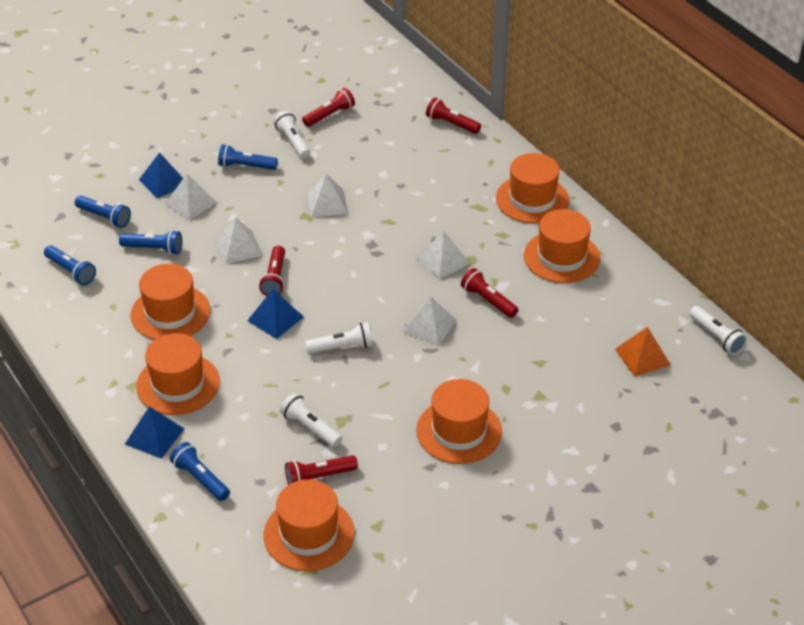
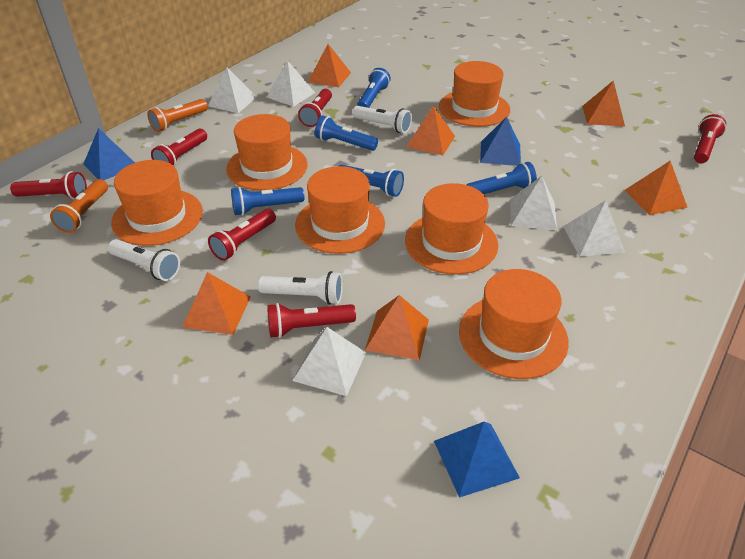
orange flashlight: none = 0 -> [50,179,108,233] [147,99,208,132] = 2
orange pyramid: [615,327,671,377] = 1 -> [182,272,251,335] [308,44,351,87] [365,295,429,360] [406,105,455,155] [583,81,625,126] [625,161,688,215] = 6
red flashlight: [259,246,285,296] [285,455,358,485] [302,88,355,127] [426,98,481,134] [461,268,518,318] = 5 -> [10,171,87,199] [151,129,207,167] [208,209,276,261] [267,303,356,338] [298,89,332,127] [694,114,726,163] = 6
white flashlight: [274,111,310,159] [280,393,342,447] [305,322,372,354] [689,306,747,355] = 4 -> [108,239,180,281] [258,271,343,305] [353,106,412,133] = 3

